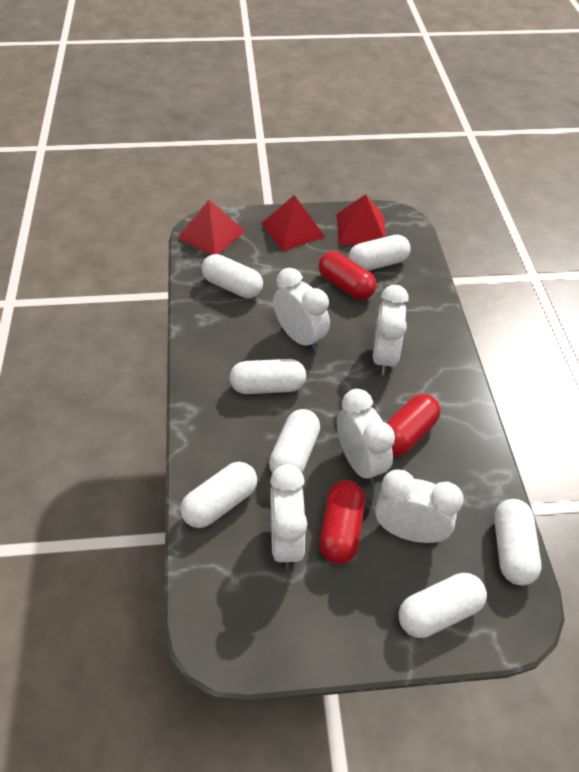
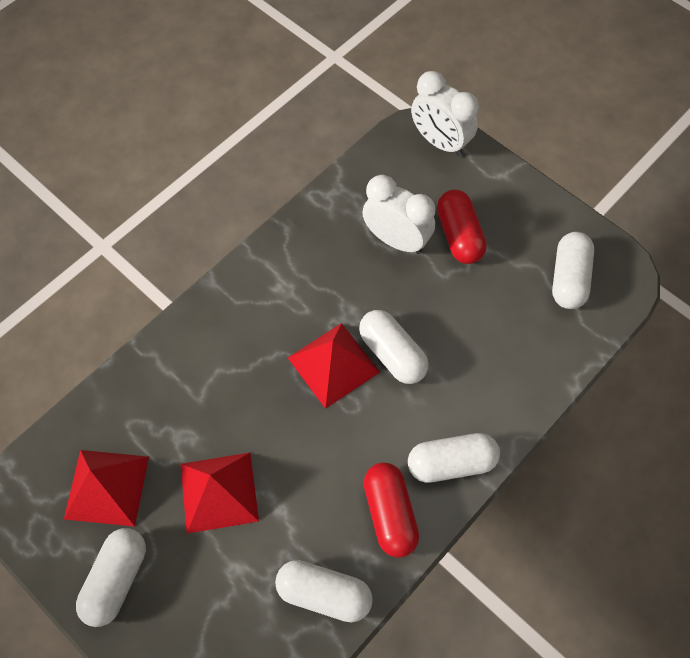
red capsule: [319,251,377,300] [320,480,365,564] [387,394,441,456] = 3 -> [364,463,419,558] [437,190,486,264] = 2
white capsule: [180,462,257,528] [202,254,263,298] [229,359,306,394] [269,409,320,473] [348,235,411,271] [398,573,487,638] [494,499,541,586] = 7 -> [76,528,146,627] [275,560,373,622] [359,310,429,384] [408,433,500,483] [552,232,594,309] = 5
white clock: [270,464,307,570] [273,268,330,351] [337,389,395,485] [373,285,409,375] [375,469,464,543] = 5 -> [362,175,435,254] [411,71,479,156] = 2

